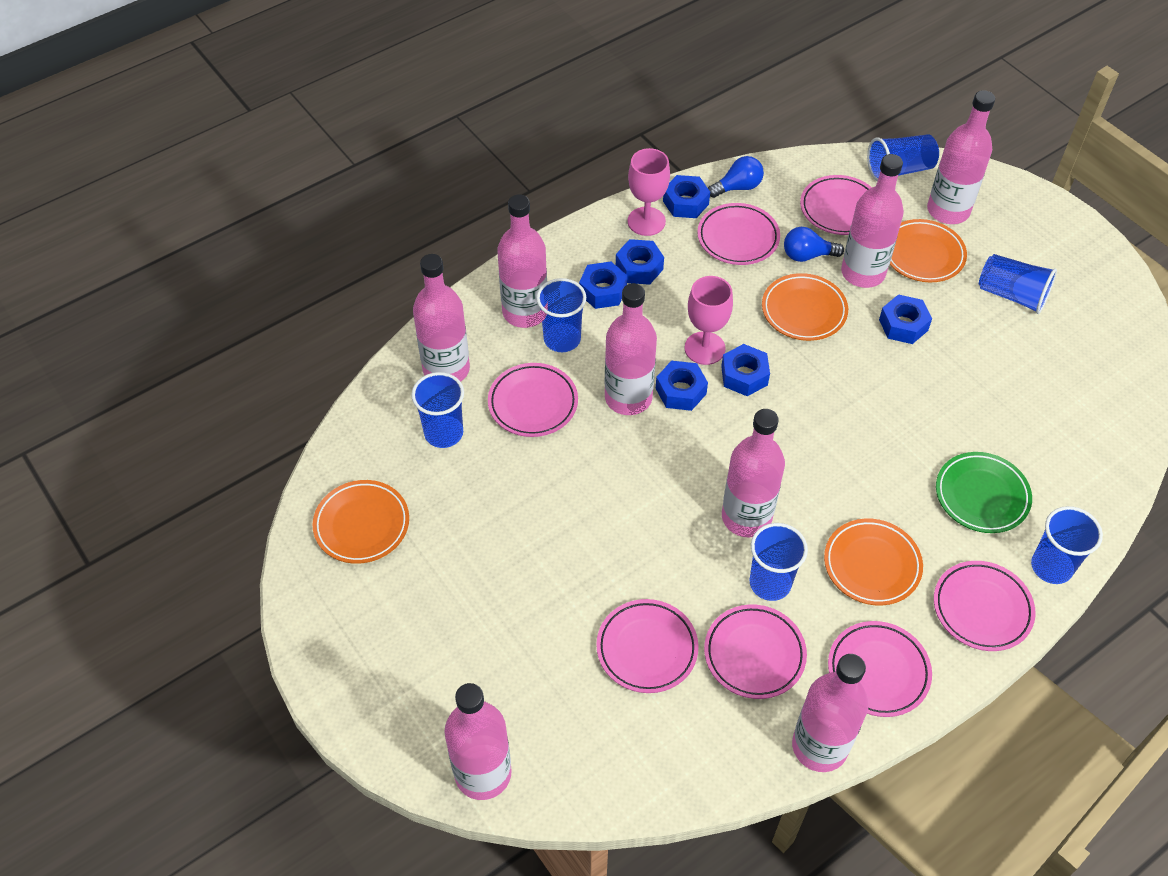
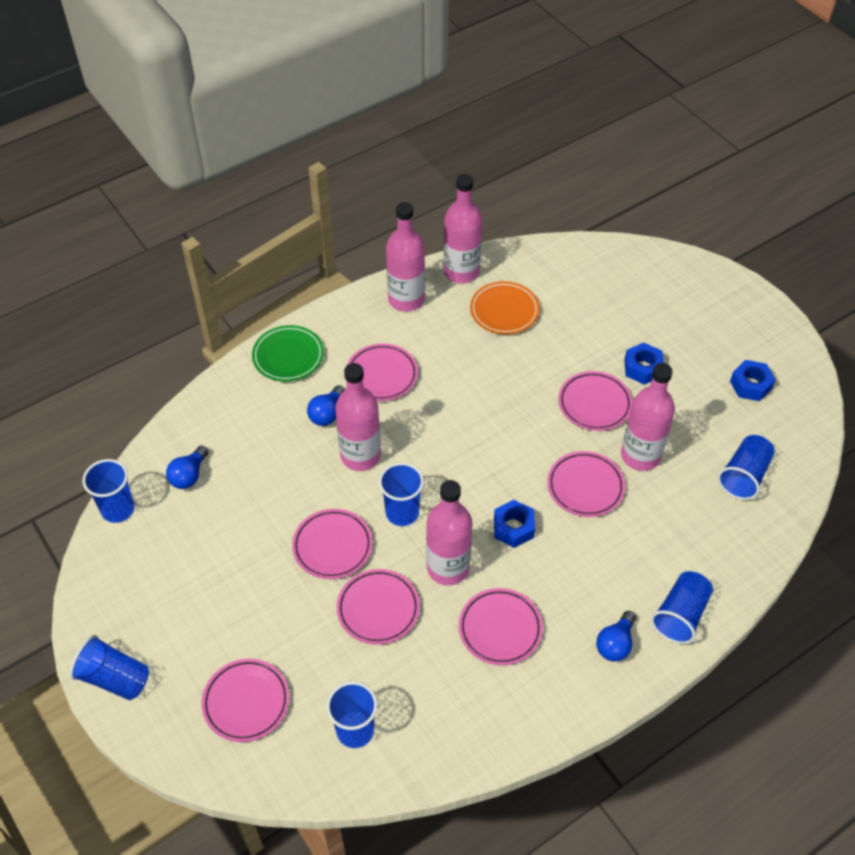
blue light bulb: [708,156,764,198] [784,227,844,262] = 2 -> [166,446,209,489] [307,385,345,426] [596,611,636,662] = 3
blue nut: [579,261,627,309] [616,239,664,285] [656,361,708,411] [663,175,710,218] [721,344,770,396] [879,294,932,344] = 6 -> [494,500,535,548] [624,343,664,385] [730,360,776,401] = 3
orange plate: [313,480,409,564] [762,273,848,341] [824,519,923,605] [889,219,967,282] = 4 -> [470,281,540,335] = 1
pink bottle: [413,254,470,382] [444,683,512,800] [497,194,547,328] [605,283,657,415] [722,409,785,538] [792,654,869,772] [841,154,904,288] [927,90,995,224] = 8 -> [335,363,381,471] [386,202,425,312] [426,480,472,585] [444,174,482,283] [621,363,675,471] = 5
pink goblet: [628,148,670,236] [684,276,733,365] = 2 -> none = 0

